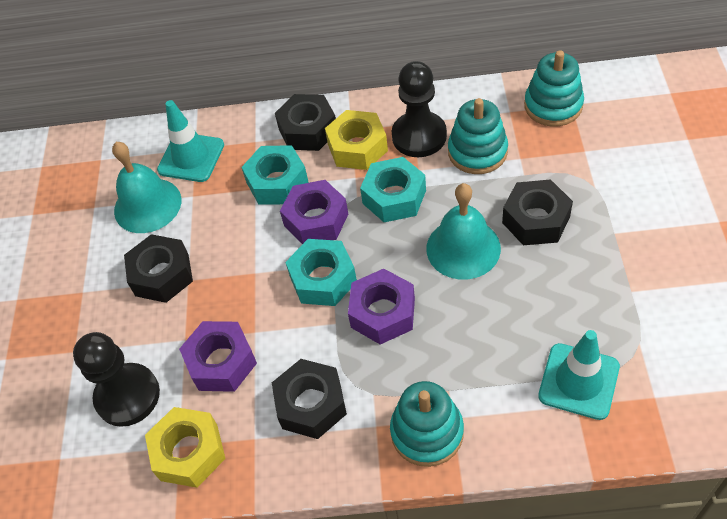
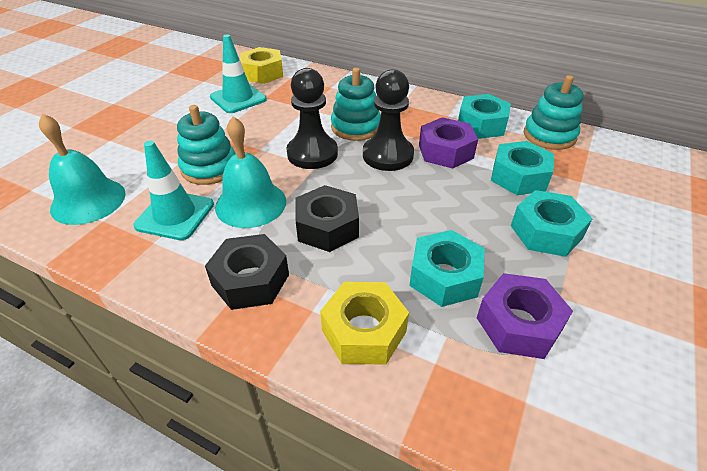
black nut: [124,234,193,303] [272,359,347,439] [275,94,336,151] [502,179,573,245] = 4 -> [205,234,289,310] [296,185,359,252] = 2
purple nut: [179,321,257,392] [280,180,348,244] [348,269,415,345] = 3 -> [419,117,478,168] [477,273,573,359] = 2
turquoise nut: [241,145,308,205] [285,239,357,306] [360,157,426,222] = 3 -> [409,230,485,307] [458,94,511,139] [491,141,554,195] [511,190,593,257] = 4

